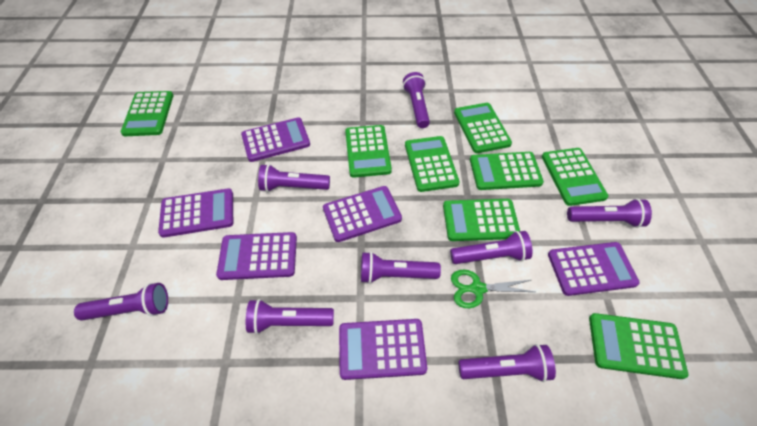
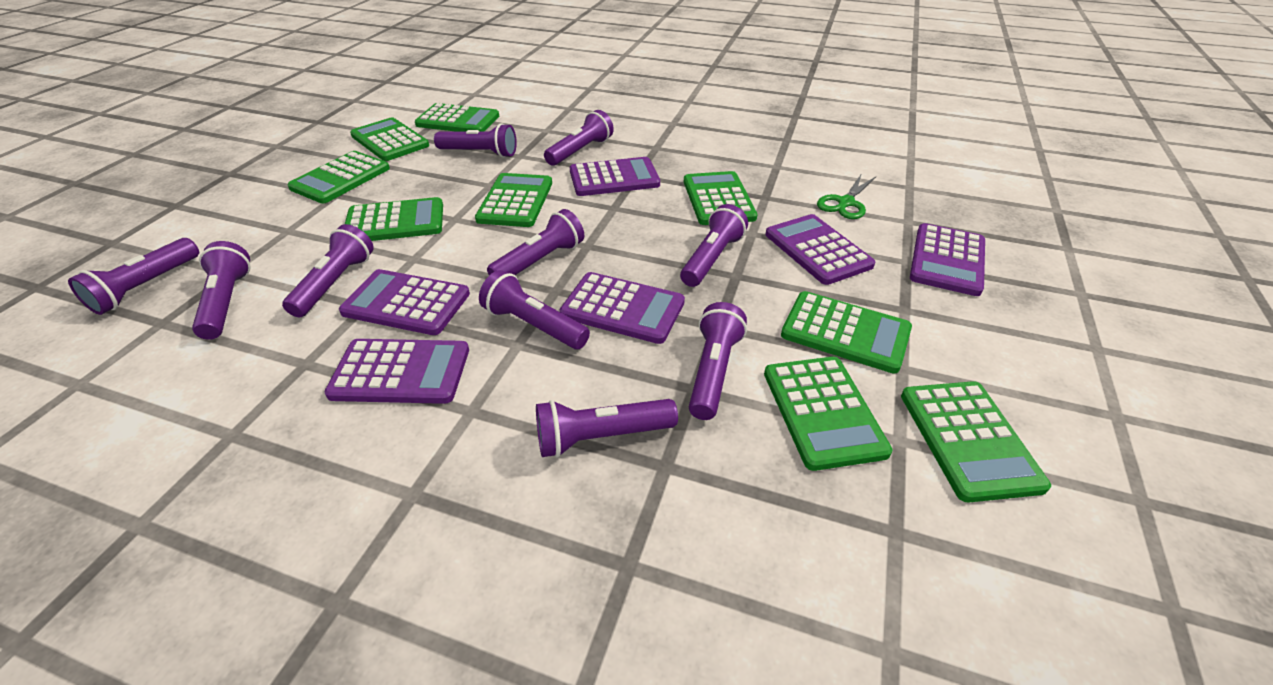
green calculator: [121,91,173,136] [345,125,392,178] [405,136,460,192] [443,199,520,241] [454,103,512,153] [470,152,544,190] [542,148,608,206] [589,313,688,379] = 8 -> [287,151,390,204] [345,197,443,241] [350,117,429,161] [415,103,499,132] [475,173,552,227] [684,171,758,225] [764,357,893,471] [781,291,912,373] [901,381,1051,502] = 9
purple flashlight: [74,283,168,321] [246,299,334,334] [258,164,330,192] [361,252,441,284] [403,72,430,128] [450,231,532,264] [458,344,556,382] [567,198,652,228] = 8 -> [68,238,199,315] [192,241,251,340] [282,224,374,317] [434,123,517,158] [479,270,590,349] [487,209,584,275] [536,399,678,457] [544,110,614,166] [680,204,748,287] [689,302,747,420] = 10

